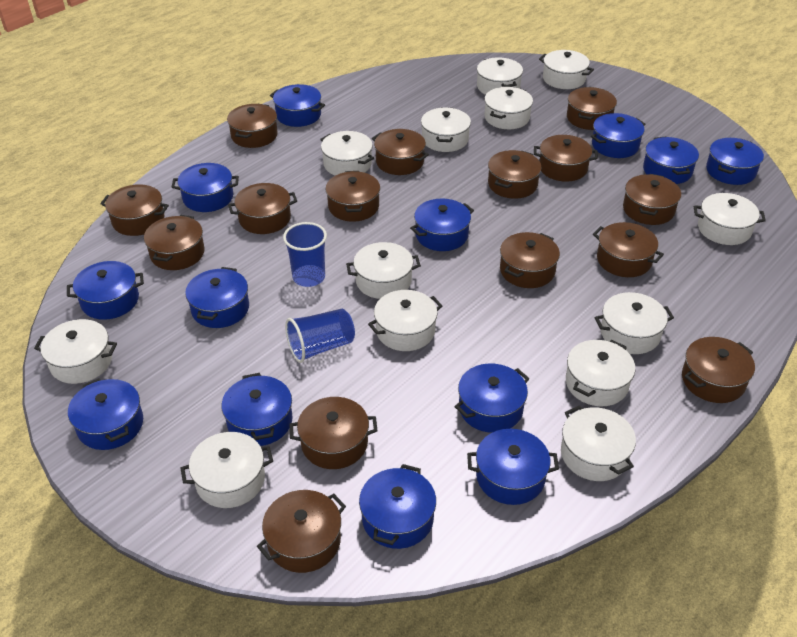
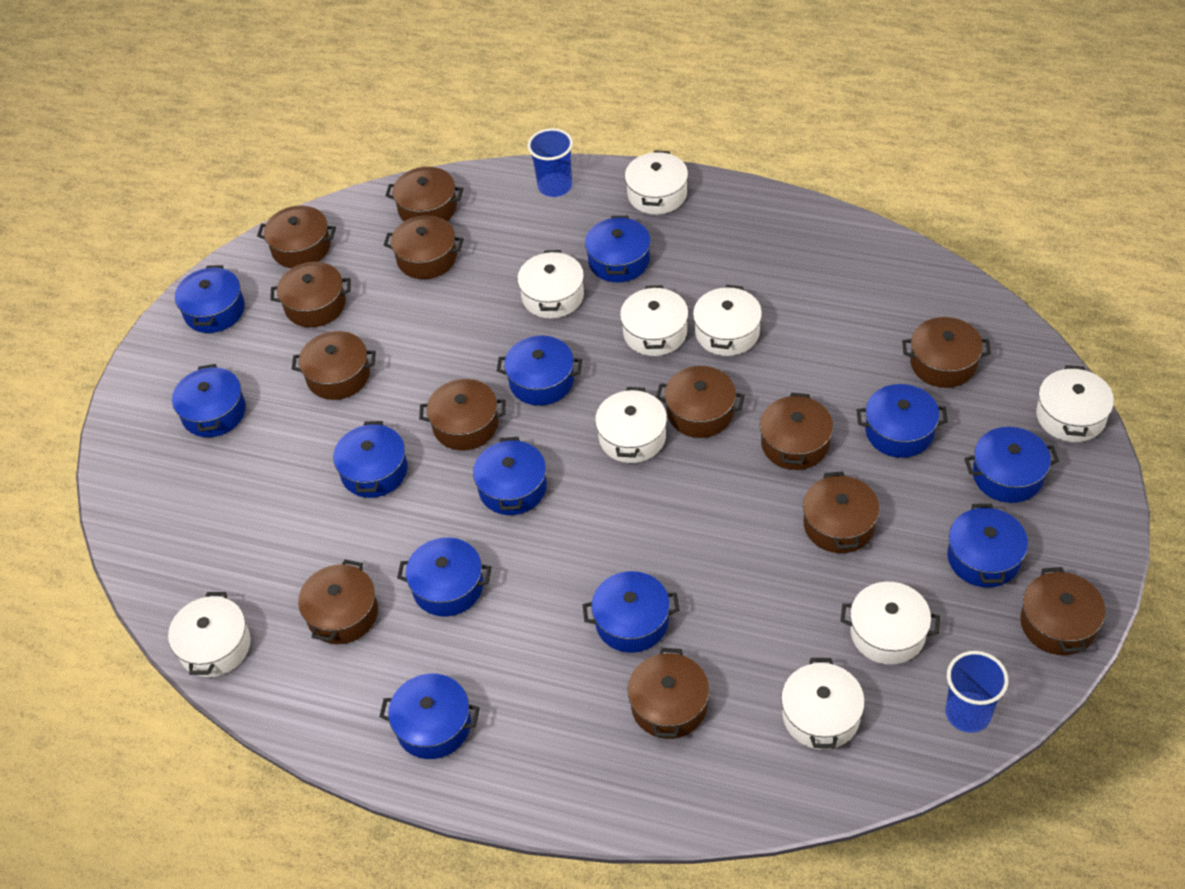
blue pot: [67,261,144,320] [68,378,143,450] [172,163,239,212] [185,267,249,328] [221,373,293,446] [270,84,325,127] [359,464,436,549] [410,199,474,251] [455,363,530,433] [467,429,559,505] [591,113,645,158] [643,137,699,184] [706,138,764,185] = 13 -> [172,364,246,437] [175,265,245,333] [333,421,408,498] [379,674,480,759] [397,537,491,617] [473,437,547,515] [497,336,582,406] [583,571,679,653] [585,216,651,283] [857,384,948,458] [948,504,1028,588] [964,427,1059,503] = 12
brown pot: [100,184,169,236] [144,215,205,270] [227,103,278,148] [228,183,297,234] [257,490,346,573] [290,397,378,469] [325,171,380,222] [372,129,429,175] [488,150,541,199] [500,232,560,288] [534,135,598,182] [567,87,617,130] [593,222,664,277] [623,174,681,225] [682,337,755,403] = 15 -> [257,206,336,268] [270,262,351,327] [292,331,376,400] [298,559,378,644] [384,215,464,279] [385,167,463,221] [419,379,505,450] [628,648,709,739] [656,366,745,438] [760,393,833,470] [803,471,880,553] [902,317,991,388] [1020,567,1105,655] = 13
white pot: [34,319,117,384] [181,432,273,508] [320,131,374,176] [346,242,421,299] [368,290,442,351] [421,107,471,152] [477,57,523,95] [484,87,533,129] [539,50,594,89] [561,405,636,481] [566,340,635,406] [595,292,674,354] [694,193,766,245] = 13 -> [168,592,251,677] [517,250,584,319] [595,387,667,463] [620,285,689,356] [625,150,688,214] [693,285,762,356] [781,658,865,750] [841,582,940,665] [1036,365,1114,442] = 9

